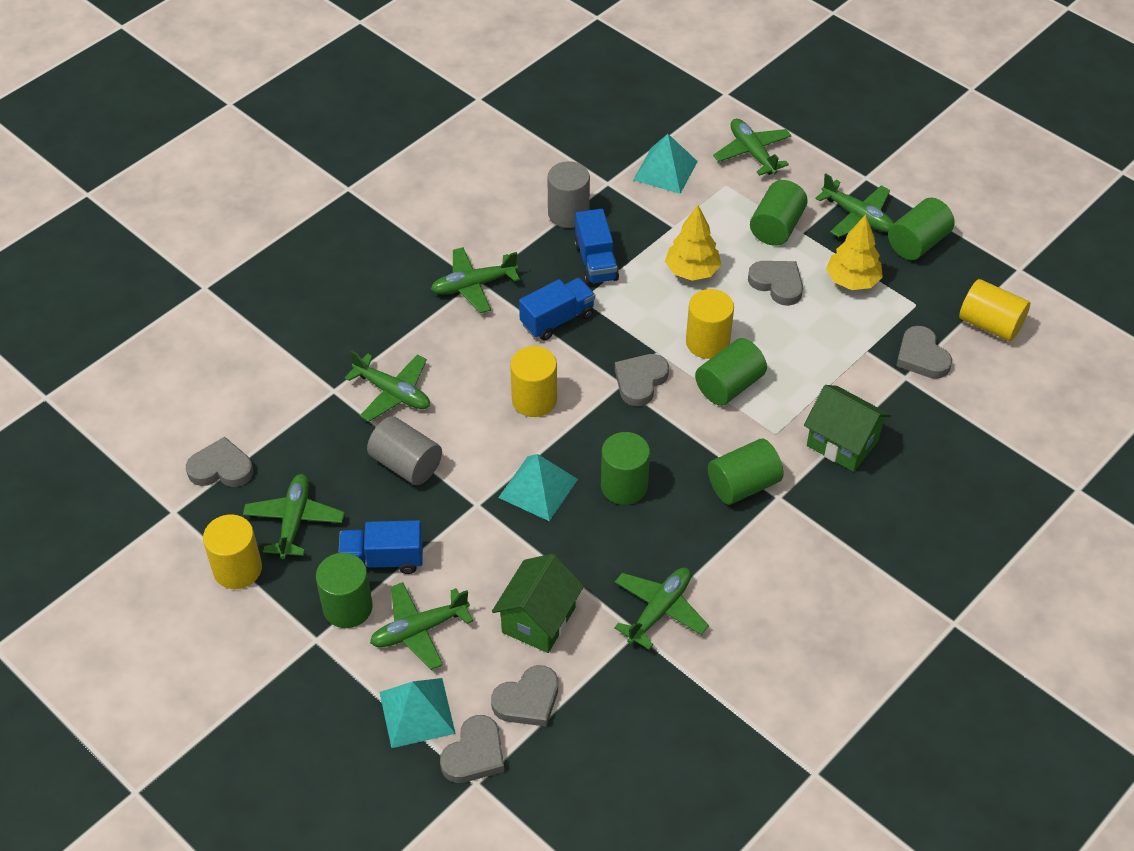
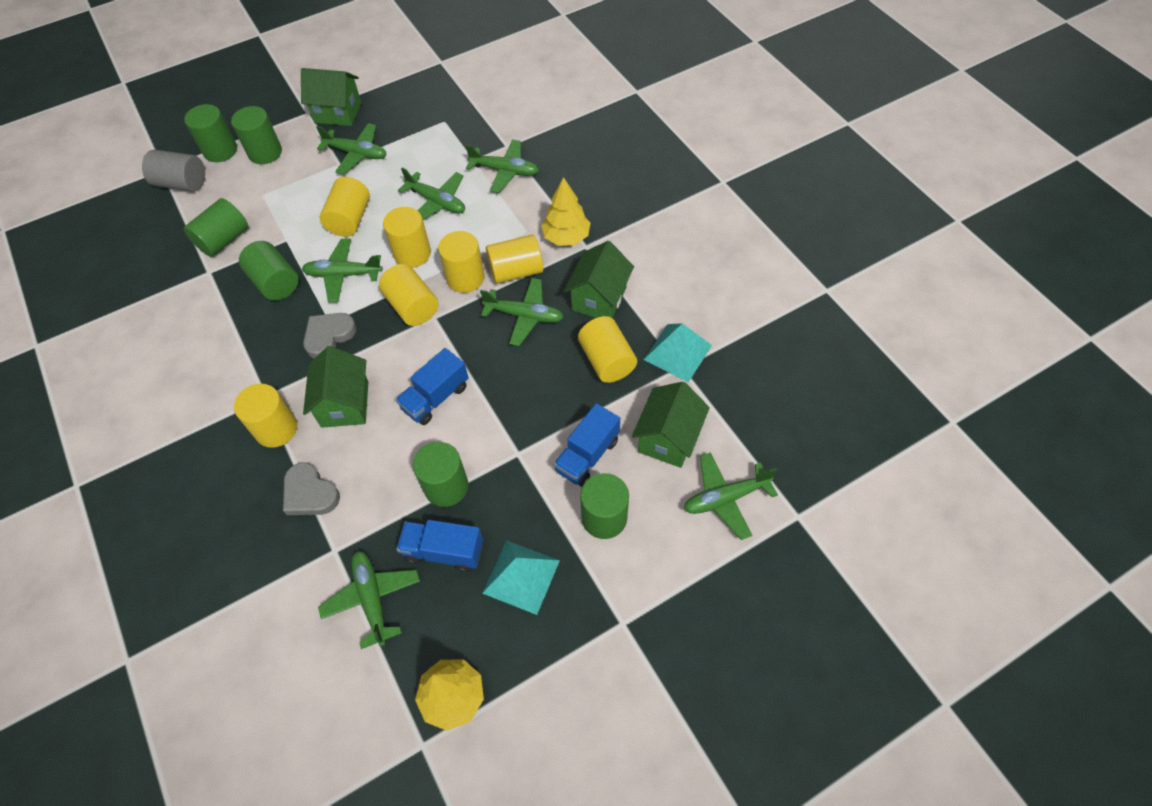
green house: [492,554,584,653] [804,385,891,472] = 2 -> [301,68,362,126] [303,346,368,428] [564,241,634,318] [632,382,710,468] = 4
grey cylinder: [367,416,442,485] [547,161,590,228] = 2 -> [142,150,205,192] = 1
grey heart: [186,437,253,487] [440,715,504,783] [491,665,558,727] [615,354,669,406] [748,261,803,306] [896,326,952,379] = 6 -> [283,462,340,515] [303,313,357,359] = 2
turquoise pyramid: [380,678,456,748] [498,454,578,521] [633,134,698,194] = 3 -> [482,540,560,615] [643,323,712,382] = 2
yellow cylinder: [203,514,262,589] [510,346,557,417] [686,289,734,359] [959,279,1030,341] = 4 -> [234,384,297,448] [320,177,370,237] [379,264,439,326] [383,207,431,268] [438,231,484,293] [486,234,543,284] [578,316,637,383] = 7

